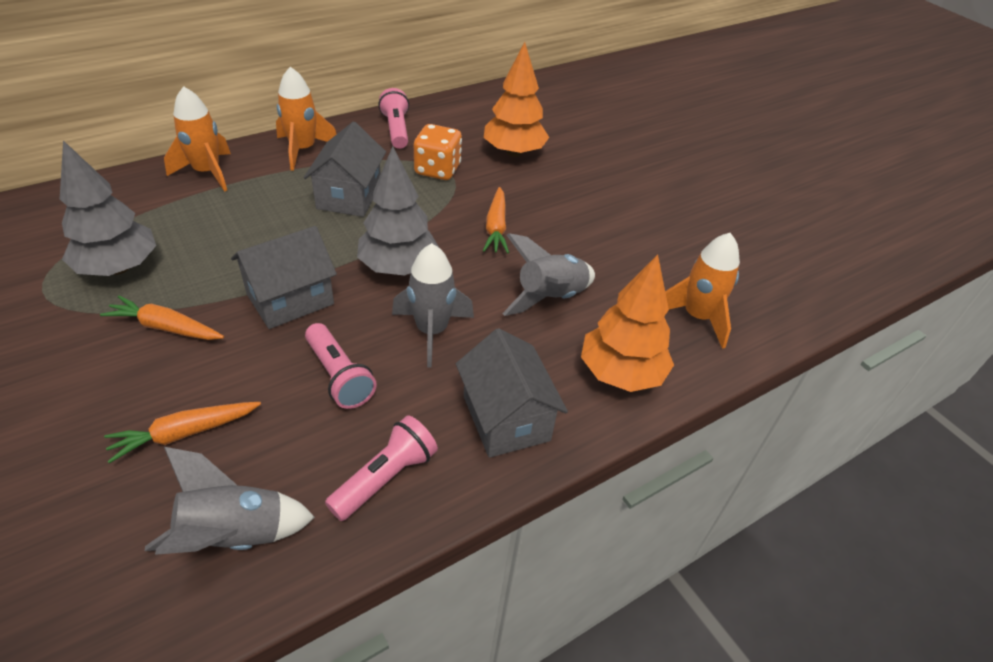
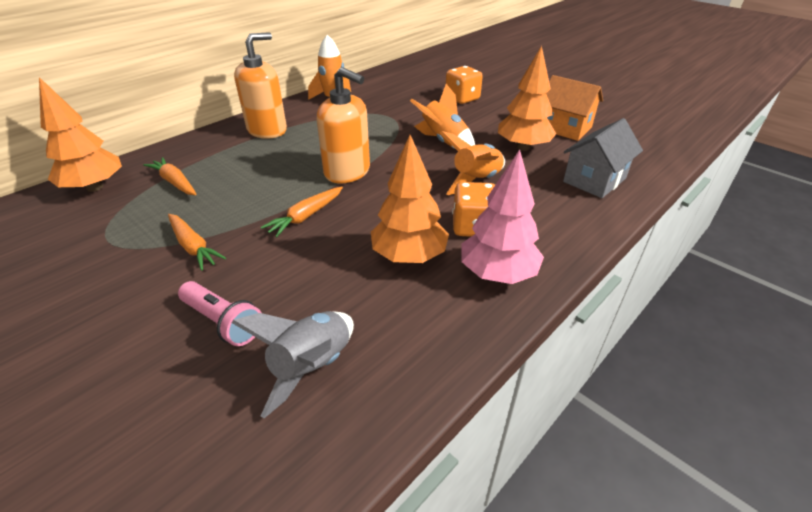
grey house: [231,226,337,329] [303,122,386,217] [456,328,568,458] = 3 -> [563,118,643,198] = 1
grey rocket: [145,447,315,555] [392,243,474,368] [502,233,595,316] = 3 -> [231,311,354,418] = 1
grey tree: [60,140,156,276] [357,146,439,276] = 2 -> none = 0
orange dice: [414,124,462,180] = 1 -> [446,66,483,104] [452,182,495,237] = 2
orange house: none = 0 -> [546,75,603,141] = 1
orange soap dispenser: none = 0 -> [234,32,287,139] [317,67,370,184] = 2
orange tree: [484,42,549,157] [581,254,674,392] = 2 -> [39,77,122,192] [371,135,449,263] [498,45,556,151] = 3
pink flashlight: [305,323,377,409] [325,415,438,521] [378,88,409,149] = 3 -> [178,281,261,346] = 1
pink tree: none = 0 -> [461,149,544,284] = 1

